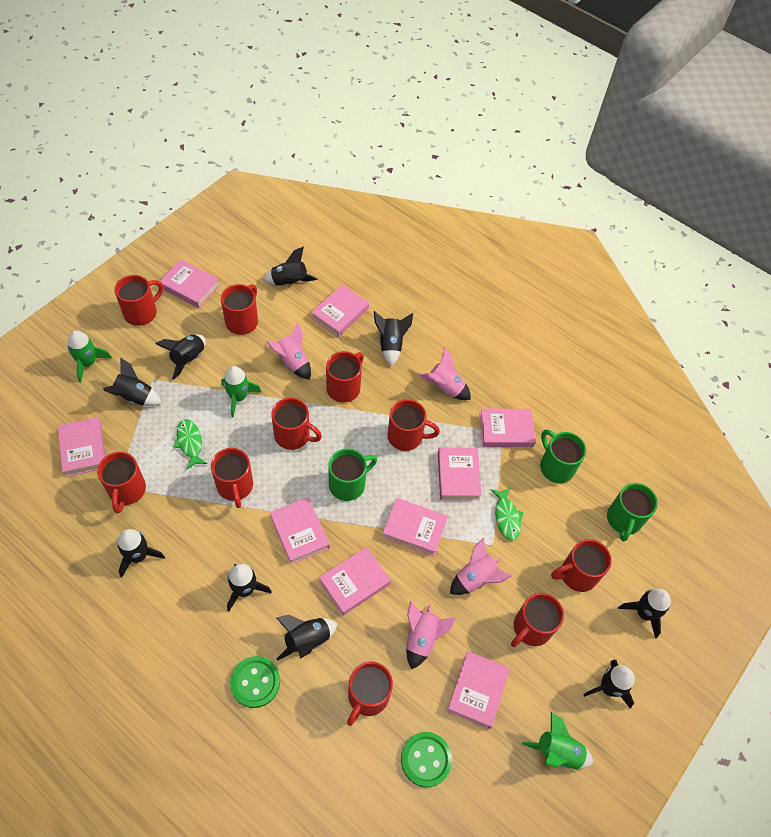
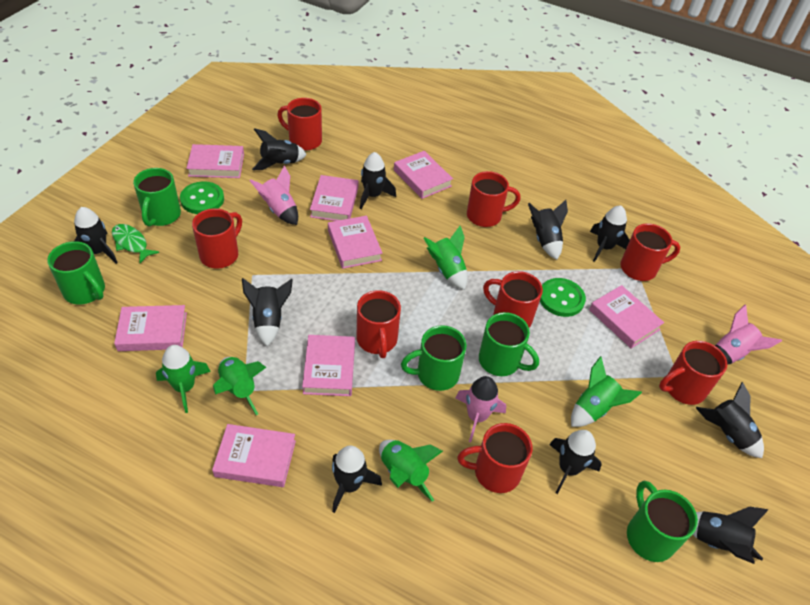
black rocket: [103,357,162,406] [117,529,165,577] [155,335,206,380] [227,564,272,612] [263,246,318,286] [276,615,337,661] [374,311,413,366] [583,660,635,708] [618,588,671,638] = 9 -> [74,207,118,264] [242,278,293,346] [252,128,307,170] [332,446,382,513] [360,152,396,209] [528,200,568,260] [549,430,602,494] [590,205,630,262] [693,507,769,564] [696,382,764,458] = 10
green fish: [174,419,207,470] [491,488,524,541] = 2 -> [112,224,159,263] = 1
green mug: [328,448,377,501] [540,430,586,483] [607,483,658,542] = 3 -> [47,241,105,305] [133,168,181,227] [401,325,466,391] [479,312,539,376] [627,481,698,562] = 5
green rocket: [68,330,112,382] [221,366,261,418] [522,712,593,769] = 3 -> [156,345,211,413] [213,357,266,415] [379,440,443,502] [424,226,467,290] [571,356,642,427] = 5
pink book: [58,417,105,477] [160,259,220,308] [270,497,330,564] [311,284,369,337] [319,547,391,615] [382,498,448,556] [438,447,482,500] [447,651,510,729] [480,408,536,447] = 9 -> [114,305,187,351] [186,144,244,178] [212,424,296,487] [302,335,355,396] [310,175,358,221] [328,216,383,269] [394,151,453,199] [589,285,664,349] = 8
pink rocket: [266,322,311,380] [406,601,457,669] [419,348,471,400] [450,537,512,595] = 4 -> [249,165,298,225] [456,376,506,442] [715,304,782,365] = 3
red mug: [97,452,146,513] [115,275,163,326] [211,448,253,508] [221,284,258,335] [271,398,322,450] [326,351,364,403] [347,662,393,726] [387,399,440,451] [511,593,564,647] [551,539,612,592] = 10 -> [192,208,242,269] [277,98,322,150] [357,290,401,358] [457,423,532,493] [467,171,520,227] [483,271,543,328] [620,223,681,281] [659,341,727,405] = 8

